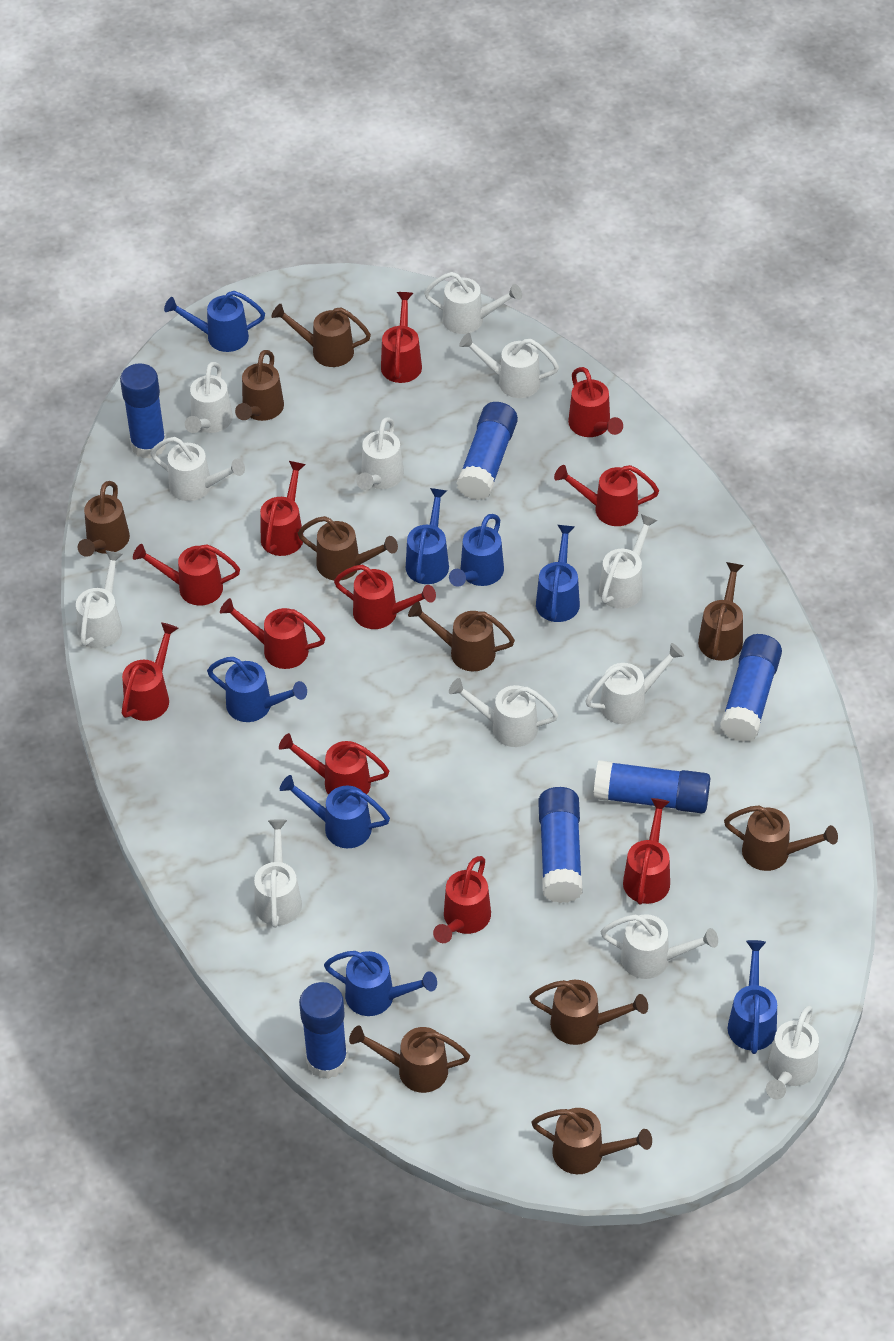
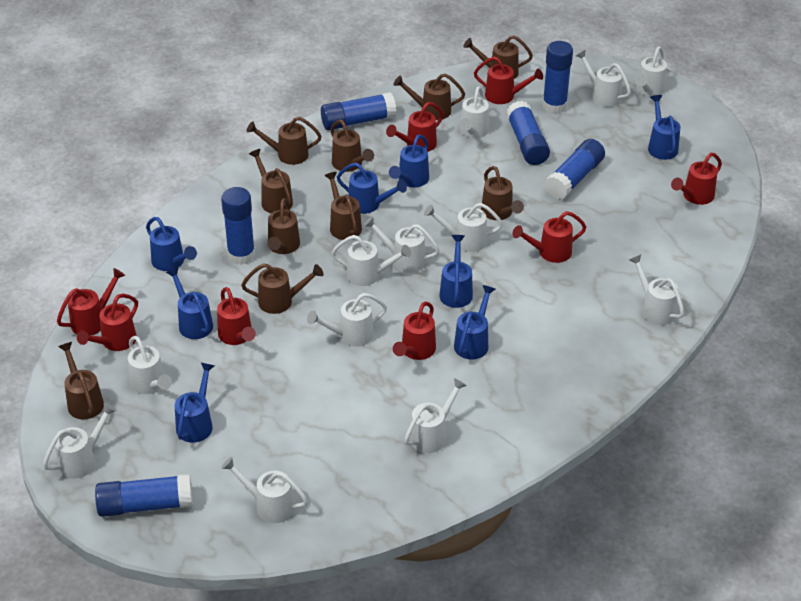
red watering can: [122,623,178,721] [133,544,240,606] [220,598,325,669] [260,461,306,556] [279,733,389,795] [334,565,436,629] [381,292,422,383] [433,856,491,943] [554,465,659,526] [568,367,623,437] [623,798,670,905] = 11 -> [57,268,125,336] [77,294,138,351] [217,287,256,345] [386,102,444,152] [393,301,436,360] [474,56,543,104] [512,211,586,263] [671,153,722,205] = 8

